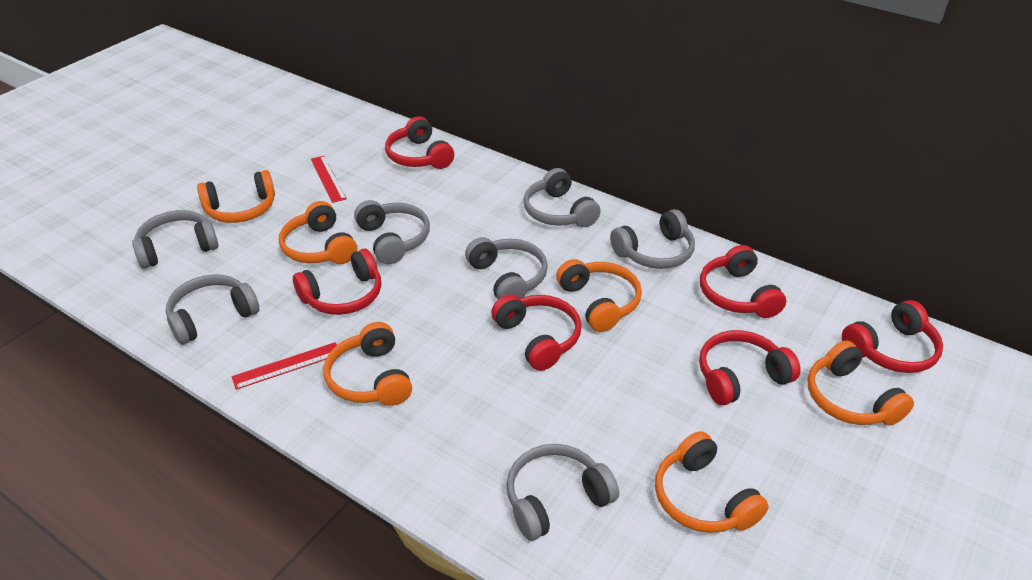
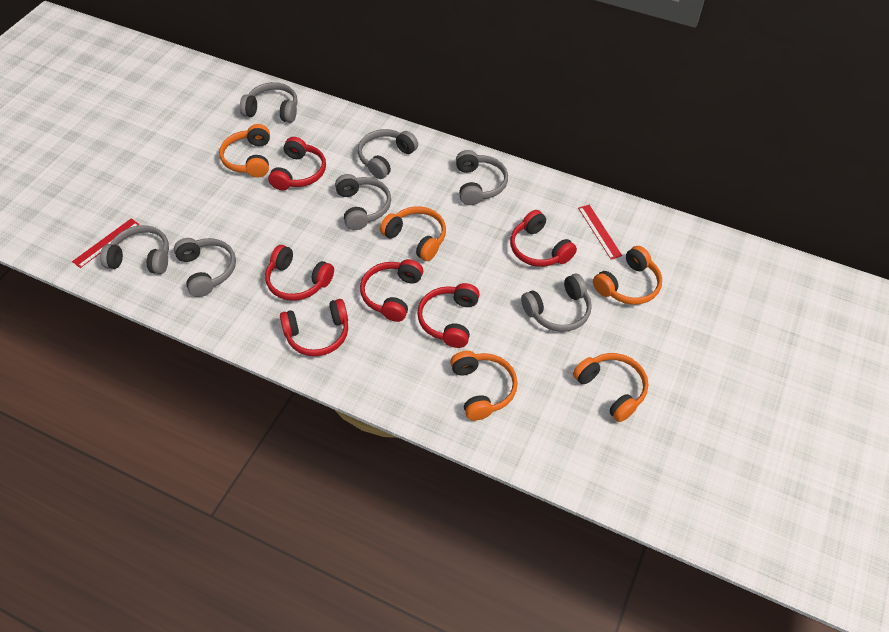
orange headphones: [197,170,275,223] [279,201,357,264] [324,322,412,406] [556,259,642,332] [655,431,769,533] [808,340,914,426] = 6 -> [219,124,270,177] [380,206,446,261] [450,351,518,421] [573,353,648,422] [593,246,662,305] = 5

